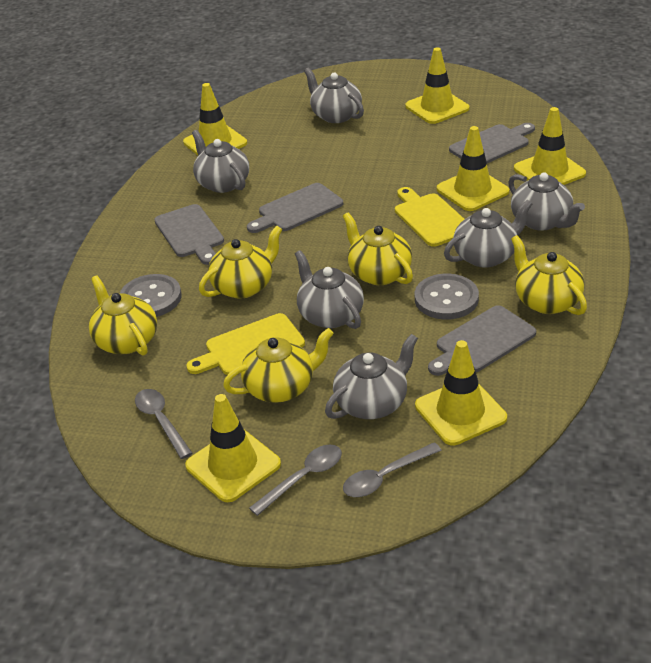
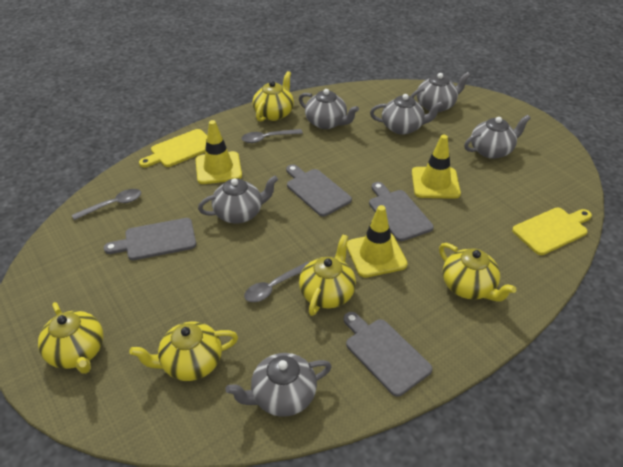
grey button: [119,274,182,317] [415,274,479,320] = 2 -> none = 0
yellow traffic cone: [183,83,247,155] [185,394,281,502] [406,47,469,124] [415,340,507,446] [437,126,510,211] [514,107,586,185] = 6 -> [195,120,242,184] [347,205,408,278] [412,135,461,199] = 3

